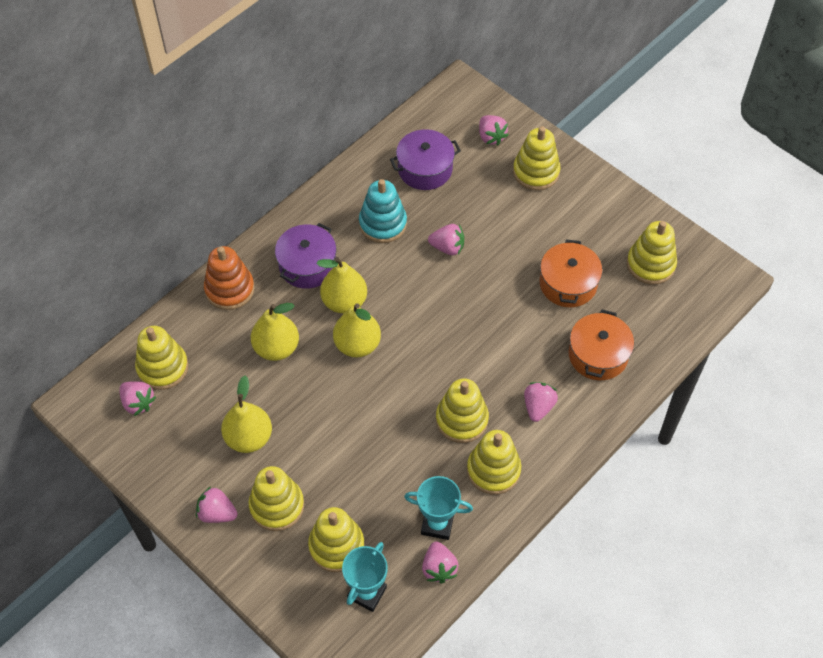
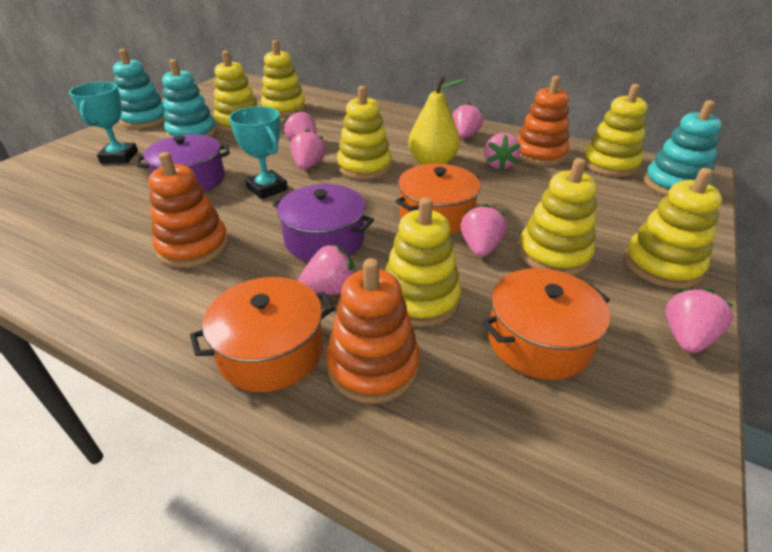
orange pot: [540,239,602,307] [569,309,634,380] = 2 -> [190,277,335,392] [395,164,480,234] [482,268,610,380] = 3
orange stacking toy: [204,246,255,310] = 1 -> [148,152,229,268] [326,258,420,404] [516,76,569,166] = 3
pink strawberry: [119,381,156,416] [196,486,238,523] [422,541,458,583] [428,224,464,255] [479,115,509,145] [524,382,558,422] = 6 -> [284,110,317,141] [291,129,326,170] [298,244,356,295] [452,102,483,138] [460,204,507,257] [484,133,521,170] [665,289,734,353] = 7
turquoise stacking toy: [359,179,407,243] = 1 -> [113,49,166,129] [162,59,217,138] [644,100,722,196] = 3
yellow pear: [221,376,272,453] [251,303,299,361] [316,257,367,313] [333,303,381,357] = 4 -> [408,75,465,165] = 1

